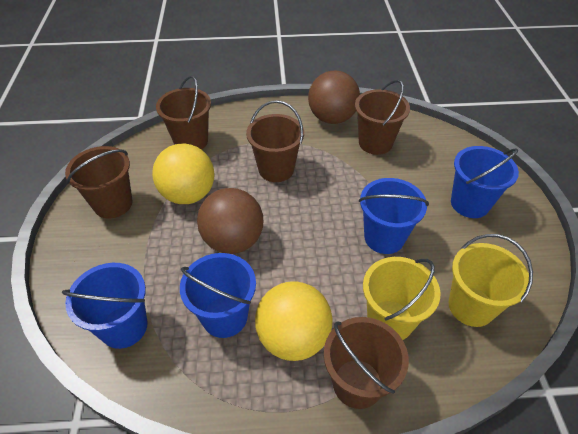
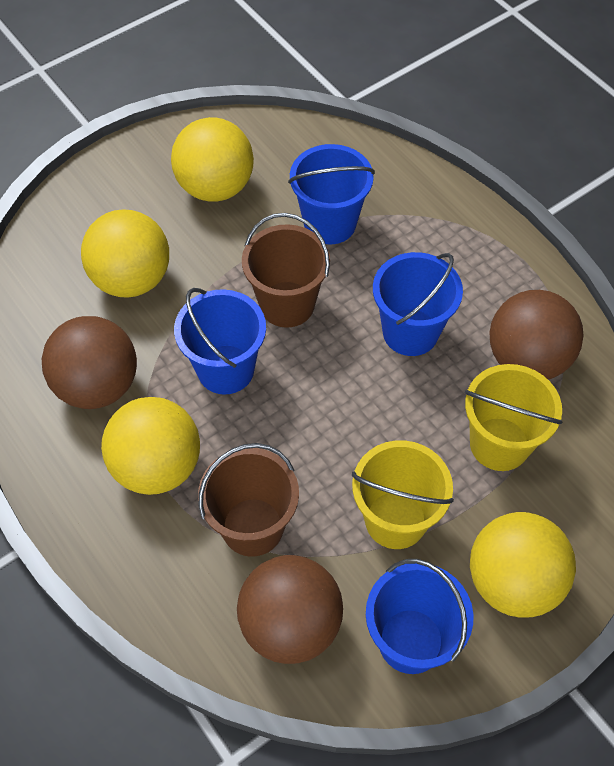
brown ball: [197,188,263,254] [308,71,360,124] = 2 -> [42,316,137,409] [237,555,343,664] [489,290,584,380] = 3
brown bucket: [65,146,132,219] [156,76,211,150] [246,100,304,182] [324,317,409,409] [355,80,410,155] = 5 -> [198,443,299,557] [242,213,330,328] = 2
yellow ball: [152,143,214,204] [255,281,333,361] = 2 -> [81,209,169,298] [101,397,200,495] [171,117,254,201] [470,512,576,618] = 4

